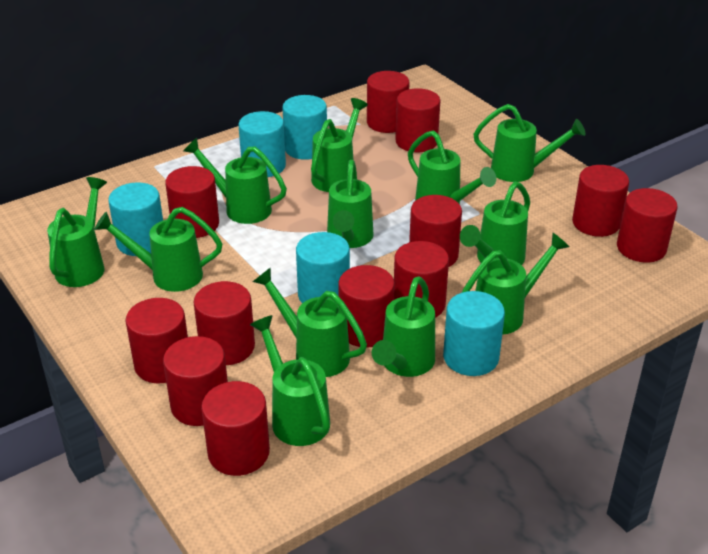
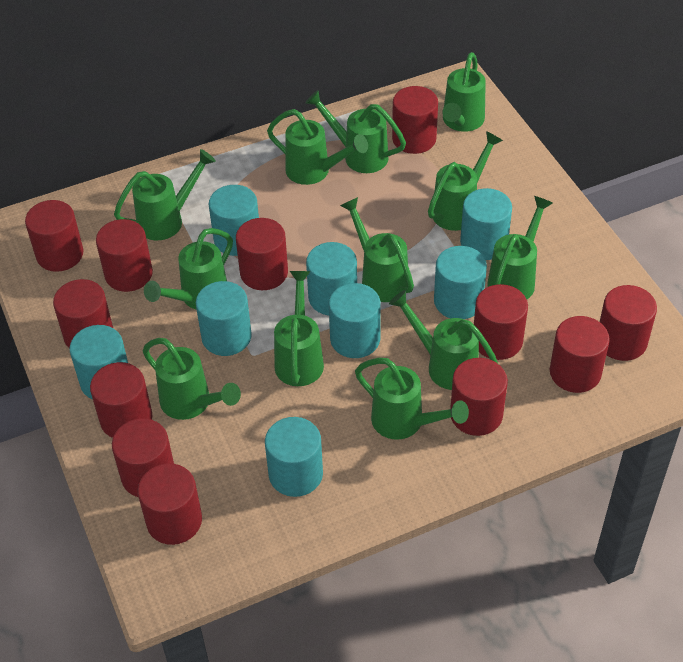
turquoise cylinder: [108,182,163,256] [238,111,286,177] [282,95,327,160] [296,232,350,303] [443,291,505,376] = 5 -> [70,325,128,399] [196,281,252,356] [209,185,259,256] [265,417,323,497] [306,242,357,315] [329,283,381,358] [434,246,487,319] [460,188,512,260] = 8

